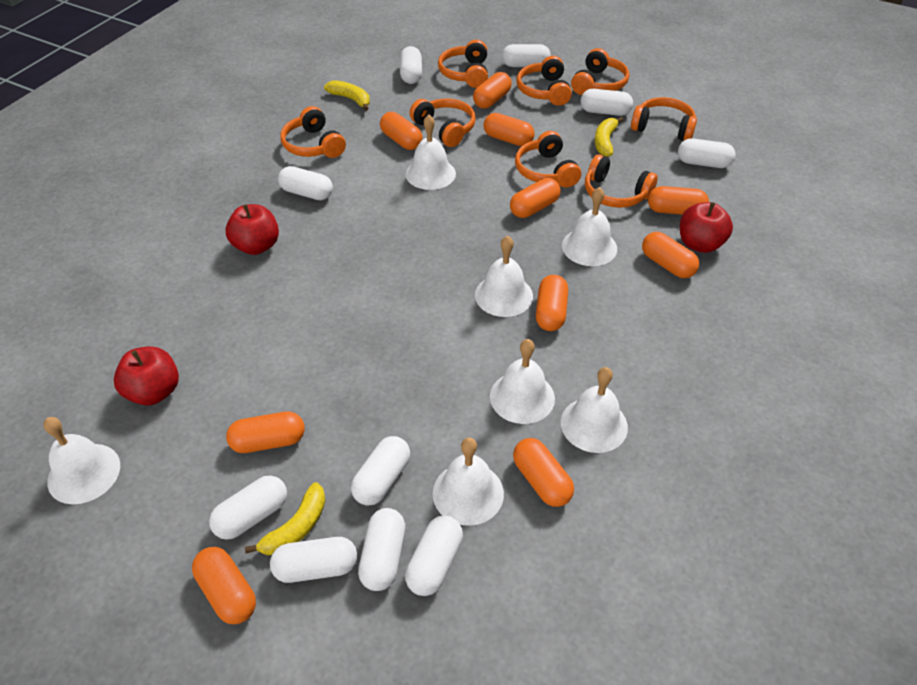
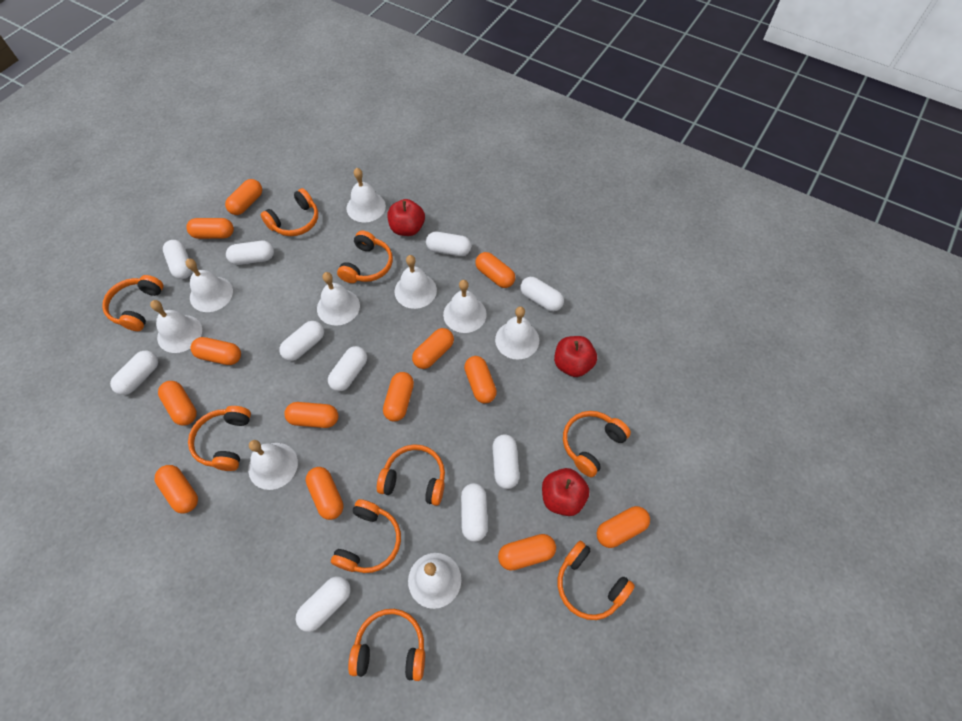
orange capsule: [192,547,256,624] [226,411,305,453] [380,112,423,150] [473,72,512,109] [484,113,534,146] [510,178,560,218] [513,438,574,507] [536,275,568,331] [642,232,699,278] [648,186,709,215] = 10 -> [155,465,198,513] [158,381,197,426] [186,218,234,239] [191,337,241,365] [225,179,262,215] [284,402,338,428] [306,467,343,520] [383,372,414,421] [412,328,454,369] [464,356,497,403] [475,252,515,288] [498,534,556,571] [596,506,650,548] = 13
orange headphones: [280,106,346,158] [410,99,476,147] [438,40,488,88] [515,131,581,188] [517,56,572,106] [571,48,629,95] [585,154,658,208] [631,97,697,140] = 8 -> [102,275,163,331] [188,406,251,471] [260,188,318,236] [331,499,401,573] [337,230,393,283] [348,609,425,681] [377,444,445,506] [558,541,635,620] [563,411,631,477] = 9
white bell: [43,417,120,504] [406,115,456,190] [433,438,504,526] [475,236,533,317] [490,339,555,424] [561,367,628,453] [562,187,617,266] = 7 -> [150,300,202,353] [185,259,233,312] [248,440,298,490] [317,272,360,326] [346,168,386,222] [395,255,437,309] [408,553,461,609] [443,280,487,333] [495,307,539,360] = 9
yellow banana: [245,482,326,555] [324,80,370,111] [595,117,624,157] = 3 -> none = 0

